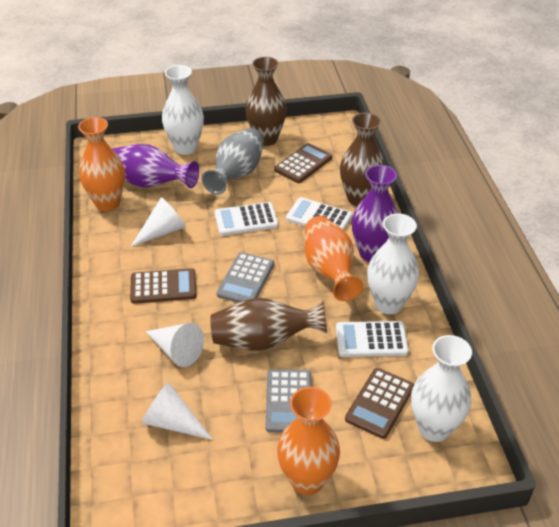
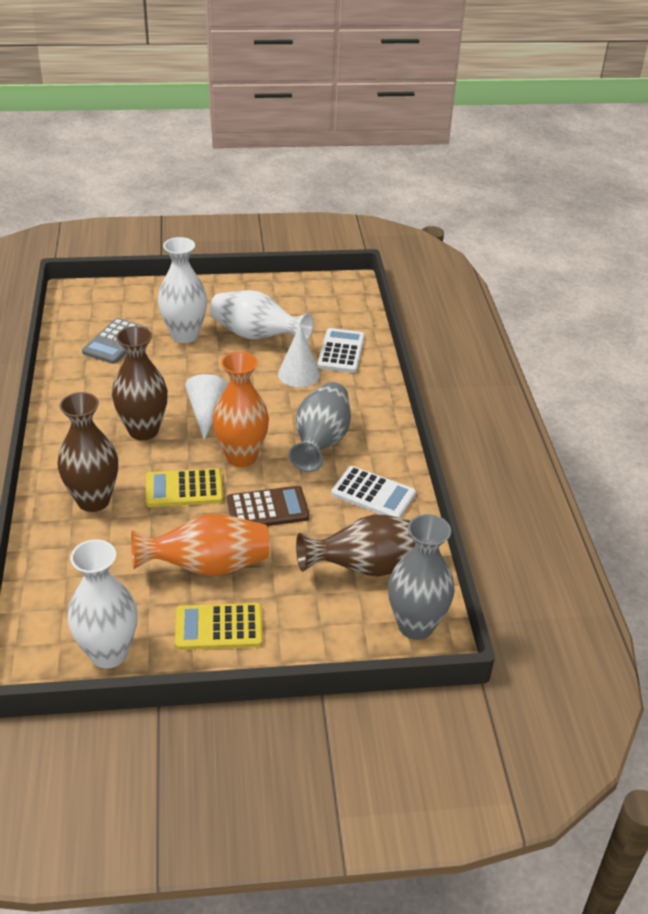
brown calculator: [130,268,196,304] [274,143,332,183] [345,368,414,439] = 3 -> [227,486,309,526] = 1
grey calculator: [217,252,274,303] [265,369,311,432] = 2 -> [82,318,148,364] = 1
grey vase: [202,128,264,194] = 1 -> [289,382,351,472] [388,514,455,640] = 2
orange vase: [78,117,125,211] [277,387,340,495] [304,216,363,301] = 3 -> [131,514,270,576] [212,351,269,467] = 2
purple vase: [112,144,199,188] [352,165,399,262] = 2 -> none = 0
white calculator: [215,202,278,236] [286,197,352,230] [336,321,408,357] = 3 -> [317,328,365,373] [331,466,416,518] = 2
white cone: [131,197,186,247] [142,382,213,440] [145,323,204,367] = 3 -> [185,374,228,440] [278,325,320,387] = 2
yellow calculator: none = 0 -> [146,468,223,507] [175,603,263,650] = 2

